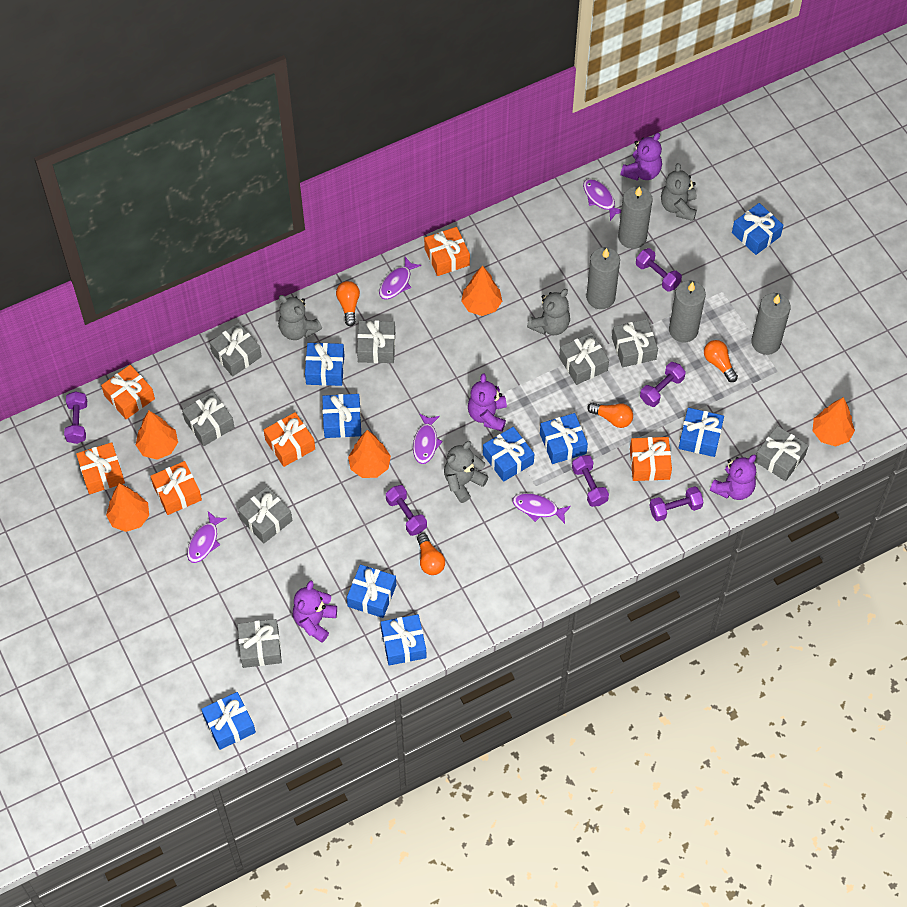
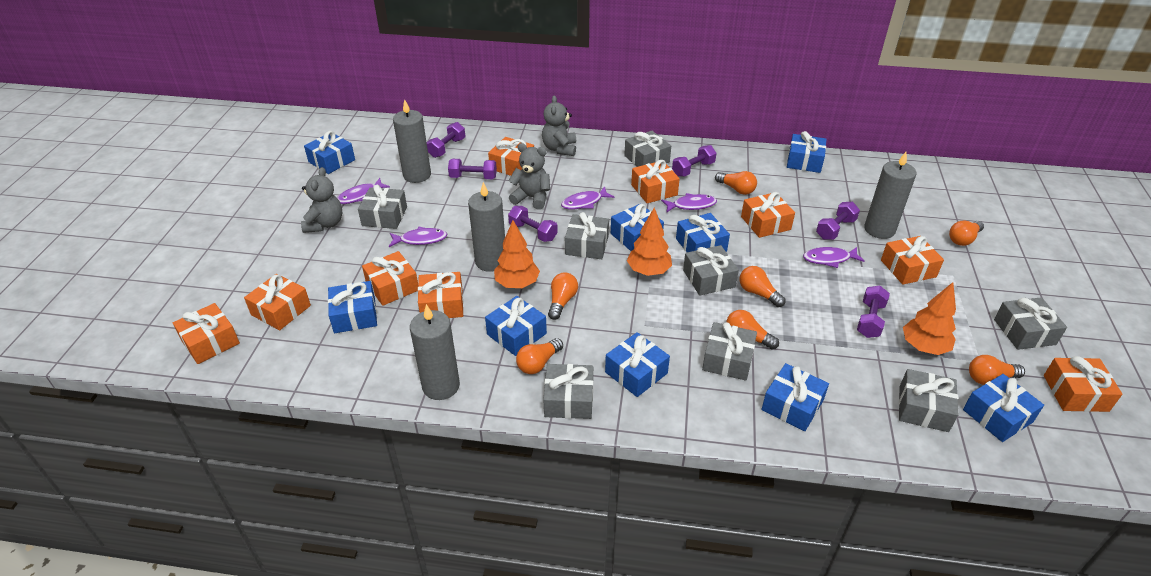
grey teddy bear: [278,295,322,340] [444,441,489,503] [527,289,570,335] [661,163,697,221] = 4 -> [301,167,342,233] [508,143,550,210] [542,95,576,156] = 3
orange gift: [76,442,125,494] [101,365,155,419] [150,461,202,515] [264,412,315,467] [424,227,470,276] [630,437,672,481] = 6 -> [173,303,240,364] [244,274,311,330] [362,251,418,306] [418,272,463,318] [488,137,534,176] [631,160,680,203] [741,192,795,238] [881,236,944,285] [1044,356,1122,412] = 9
orange light bulb: [336,281,360,326] [417,533,445,575] [587,403,633,428] [704,340,738,382] = 4 -> [516,338,563,374] [548,273,578,320] [715,171,757,195] [726,310,779,350] [739,266,785,307] [949,221,984,246] [969,355,1025,385] = 7
orange tree: [106,483,149,532] [136,411,178,460] [348,430,391,478] [461,265,502,316] [813,397,855,447] = 5 -> [494,220,540,288] [627,207,672,276] [903,282,956,355] = 3
purple teddy bear: [293,581,337,643] [468,374,507,432] [621,133,662,181] [710,454,756,500] = 4 -> none = 0

